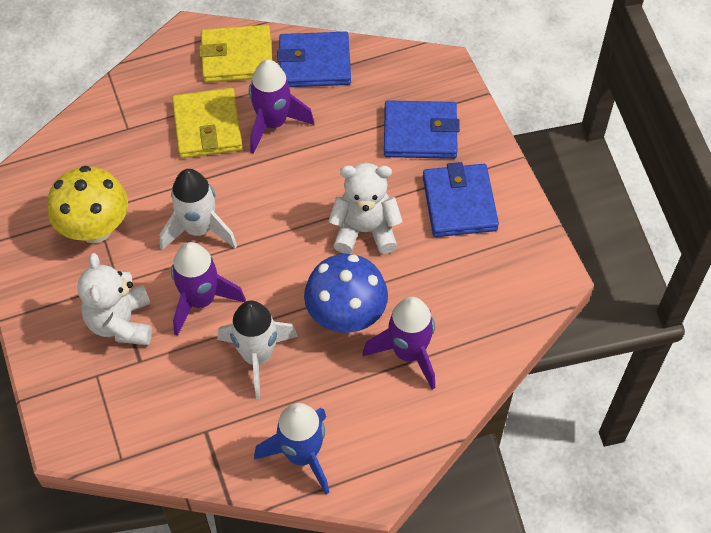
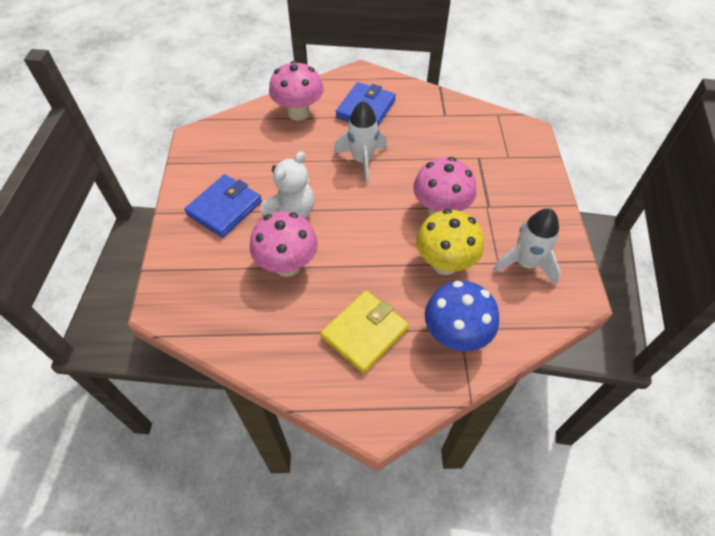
blue rocket: [254,403,329,494] = 1 -> none = 0
blue wallet: [277,32,351,87] [384,100,460,159] [423,162,499,237] = 3 -> [185,174,262,238] [336,82,396,126] = 2
pink mushroom: none = 0 -> [250,211,318,277] [269,61,324,121] [413,157,477,215] = 3
purple rocket: [171,242,246,336] [249,59,314,154] [363,297,435,390] = 3 -> none = 0
white teddy bear: [77,253,152,345] [328,163,403,254] = 2 -> [261,151,314,218] = 1
yellow wallet: [172,88,243,158] [199,25,272,83] = 2 -> [320,291,409,374] = 1

